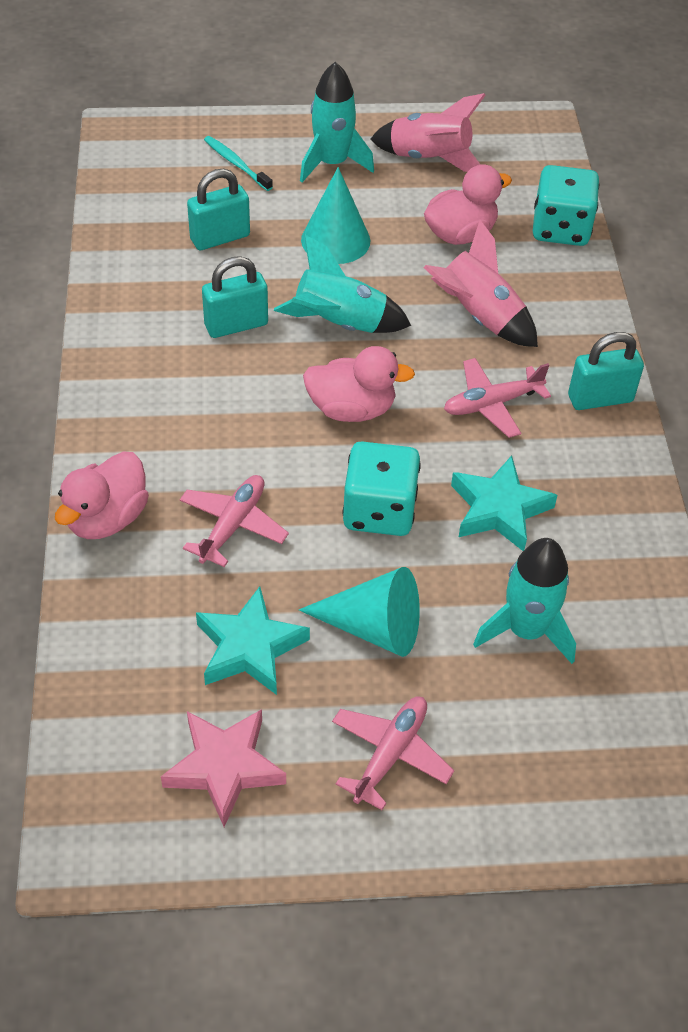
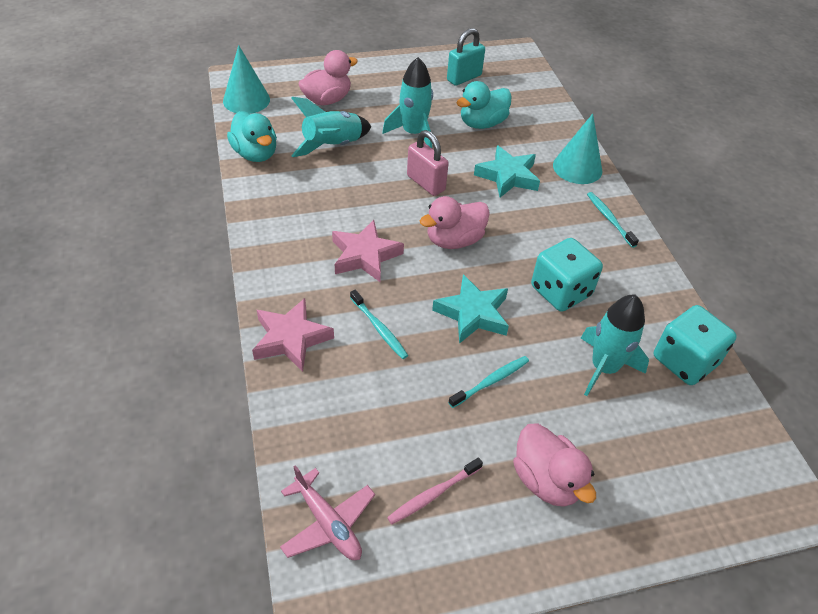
pink padlock: none = 0 -> [407,130,449,196] = 1
pink plane: [179,475,289,567] [332,696,454,810] [444,358,551,438] = 3 -> [280,465,375,560] = 1
pink rocket: [370,93,486,172] [424,220,538,347] = 2 -> none = 0
pink star: [161,709,286,827] = 1 -> [252,298,334,372] [332,220,404,282] = 2
pink toothbrush: none = 0 -> [387,457,483,524] = 1
turquoise duck: none = 0 -> [227,111,277,162] [456,81,512,129] = 2
turquoise padlock: [187,169,250,250] [202,256,268,338] [568,332,644,410] = 3 -> [447,28,485,86] = 1
turquoise toothbrush: [204,136,273,191] = 1 -> [350,290,408,359] [448,356,529,408] [587,192,639,248] = 3

